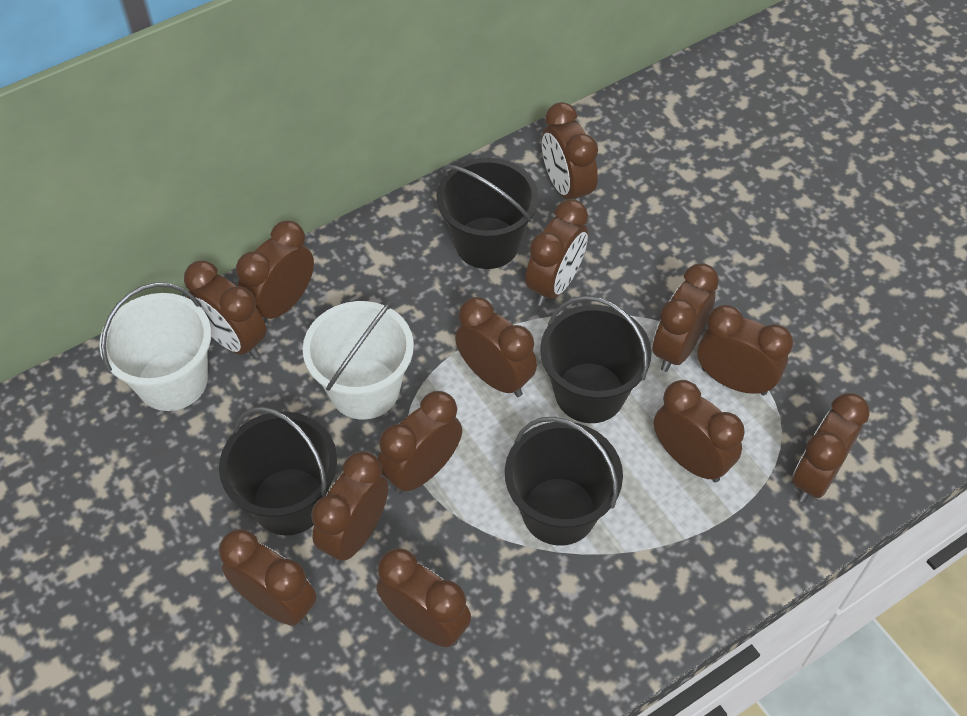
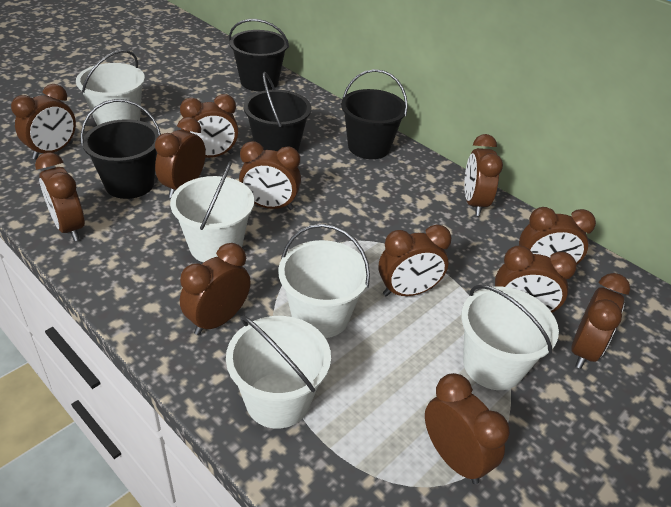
brown clock: [184,260,267,359] [219,529,317,626] [236,220,314,323] [311,451,388,564] [376,548,471,647] [378,391,462,494] [455,297,537,397] [526,199,588,306] [542,102,598,203] [652,263,719,372] [654,380,745,482] [697,305,793,395] [792,393,870,503] = 13 -> [11,84,76,159] [35,152,85,241] [155,117,206,198] [180,94,238,158] [180,243,251,335] [239,141,301,210] [379,224,452,297] [425,373,510,484] [464,134,503,216] [495,245,577,312] [519,207,596,265] [571,273,631,369] = 12
white bucket: [99,282,211,411] [303,300,414,420] = 2 -> [76,50,145,125] [170,162,254,263] [226,316,331,429] [278,224,370,338] [461,284,559,390] = 5

